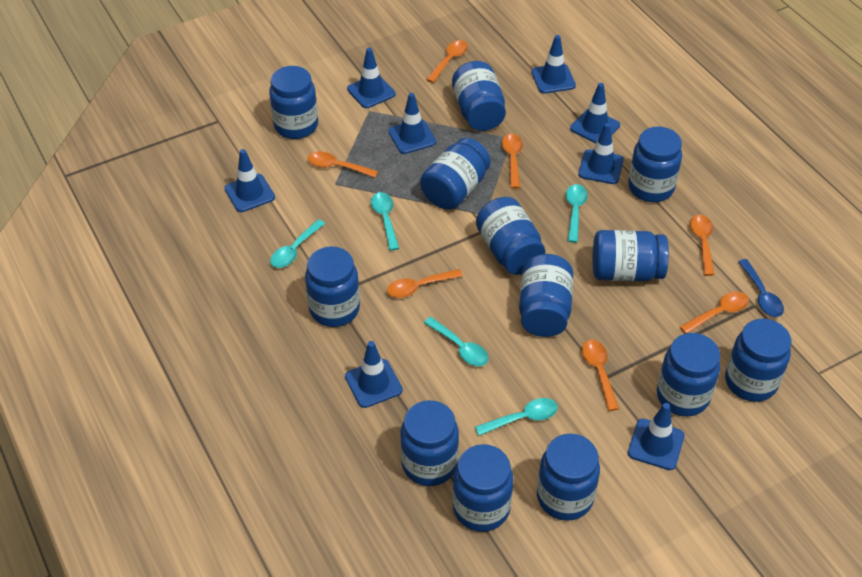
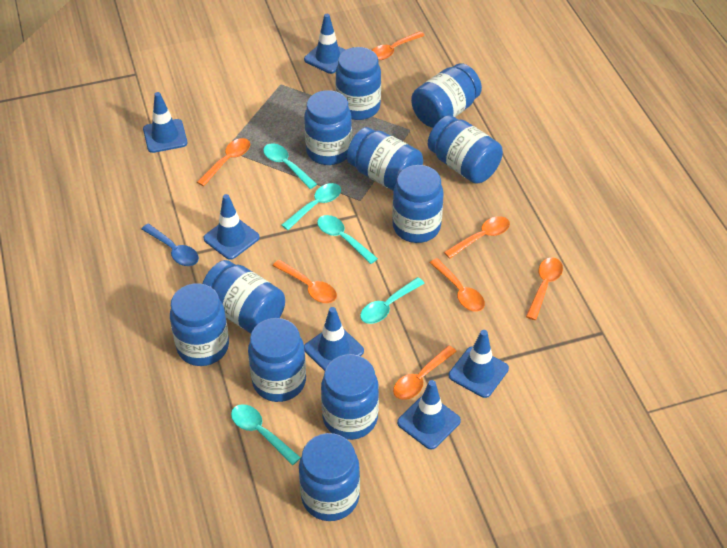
blue jar: [269,66,318,139] [305,246,360,327] [400,400,459,486] [420,138,491,210] [452,61,506,131] [452,444,513,532] [476,197,545,275] [519,254,573,337] [537,433,600,521] [593,230,669,281] [628,126,682,202] [657,333,720,416] [725,319,791,402] = 13 -> [170,283,229,366] [202,260,285,334] [248,318,306,402] [299,433,360,521] [304,90,352,165] [321,354,379,440] [335,47,381,120] [347,127,423,191] [392,165,444,243] [411,63,482,128] [428,115,503,184] = 11
blue traffic cone: [225,149,275,212] [345,341,403,408] [347,48,395,108] [388,93,436,154] [531,35,576,94] [570,83,620,144] [578,123,624,184] [628,403,685,470] = 8 -> [143,92,188,153] [203,194,260,260] [304,14,345,74] [304,307,364,371] [397,380,461,450] [449,330,509,398] = 6

